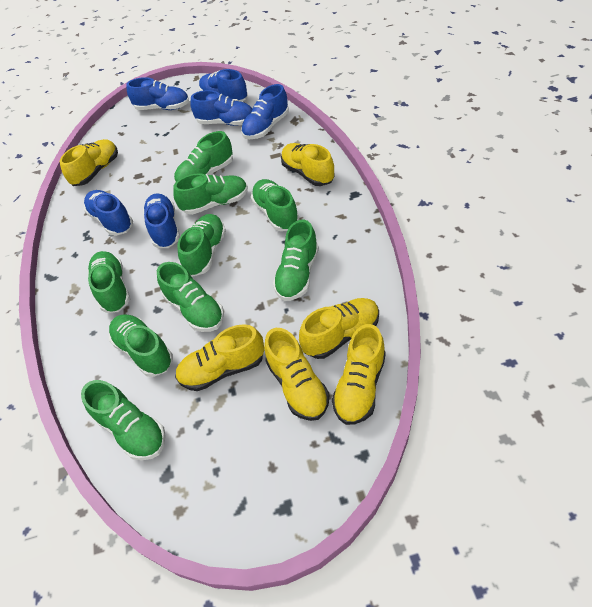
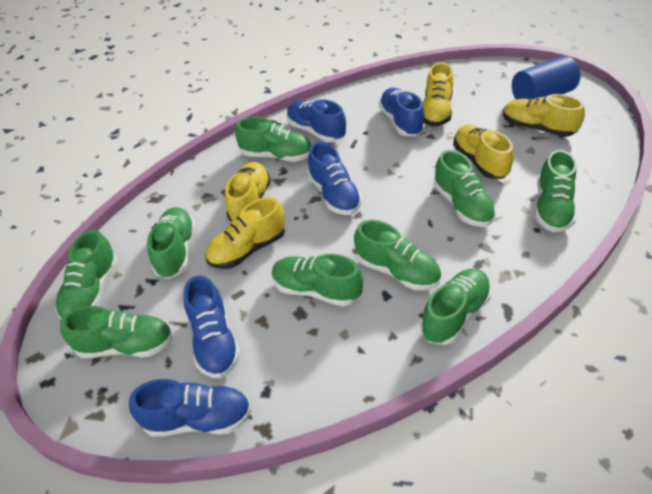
blue cylinder: none = 0 -> [512,56,580,99] = 1
blue shoe: [84,190,133,236] [127,77,189,110] [143,193,180,248] [190,90,252,126] [199,69,248,102] [241,84,289,139] = 6 -> [129,379,251,437] [183,276,240,378] [287,99,346,142] [308,142,362,215] [379,88,425,136] = 5
yellow shoe: [60,139,118,186] [175,324,264,391] [264,328,329,421] [281,143,335,186] [299,298,379,359] [332,324,386,425] = 6 -> [205,197,285,269] [225,162,271,222] [423,62,454,126] [453,124,514,179] [503,94,585,137] = 5

